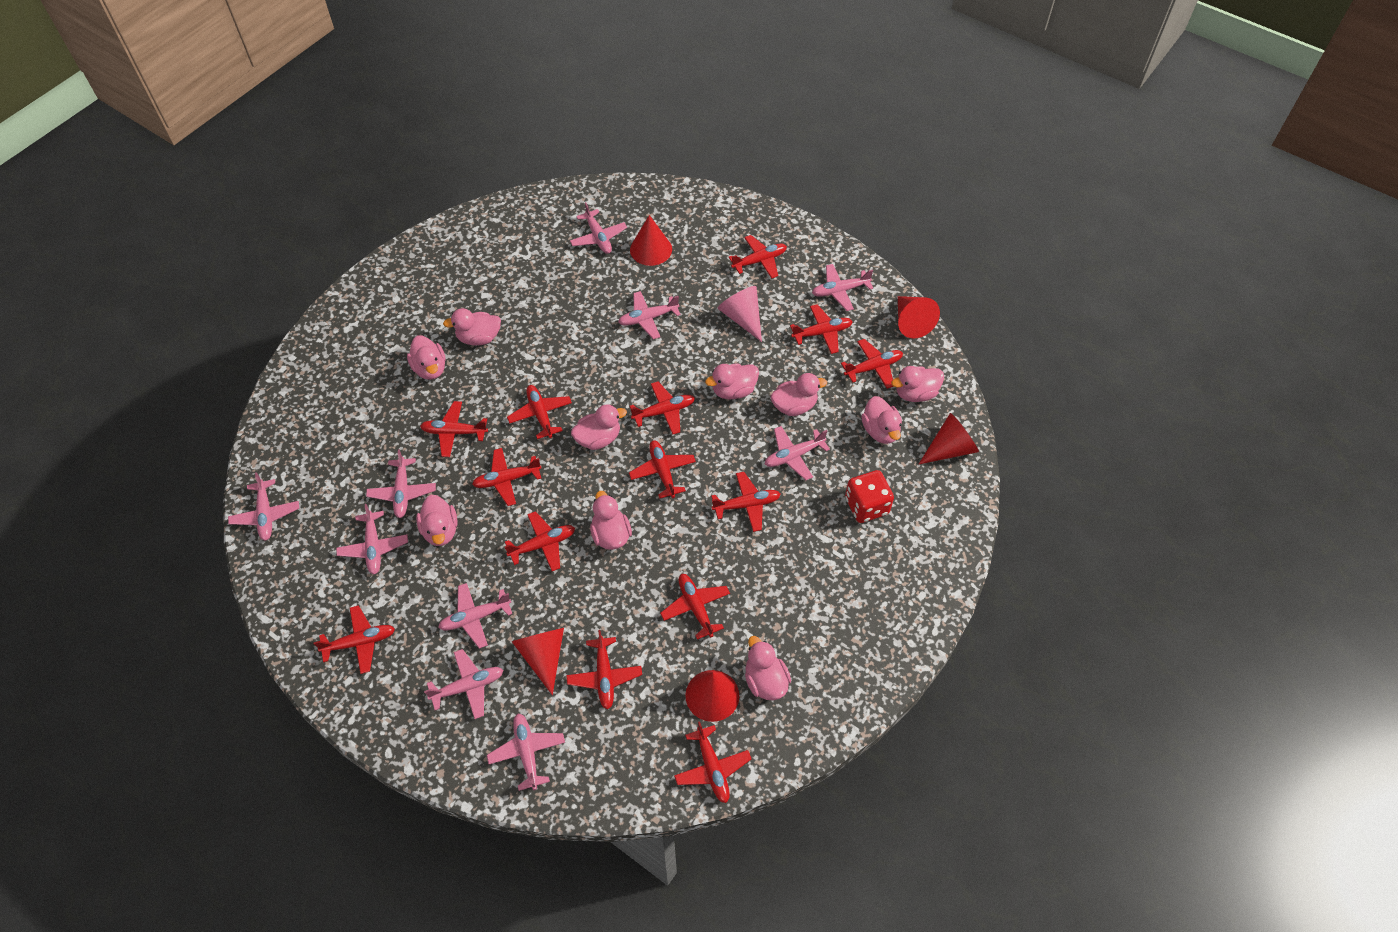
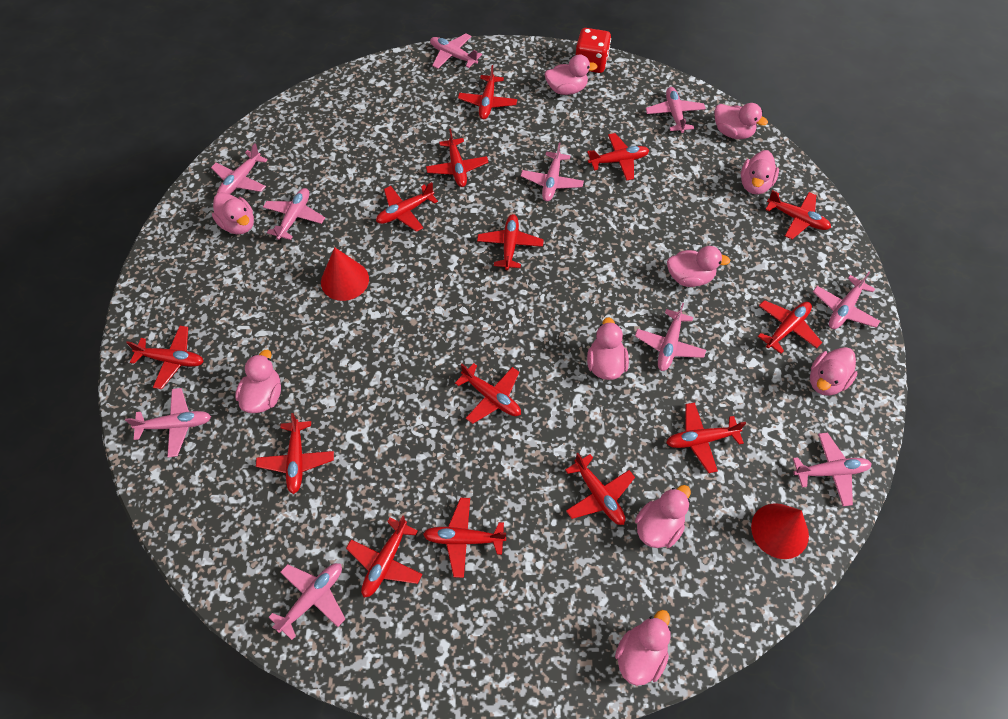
pink cone: [717,286,762,342] = 1 -> none = 0
red cone: [511,628,564,695] [630,215,672,266] [685,670,739,722] [898,296,940,338] [919,413,979,464] = 5 -> [321,247,369,301] [751,503,809,559] = 2

